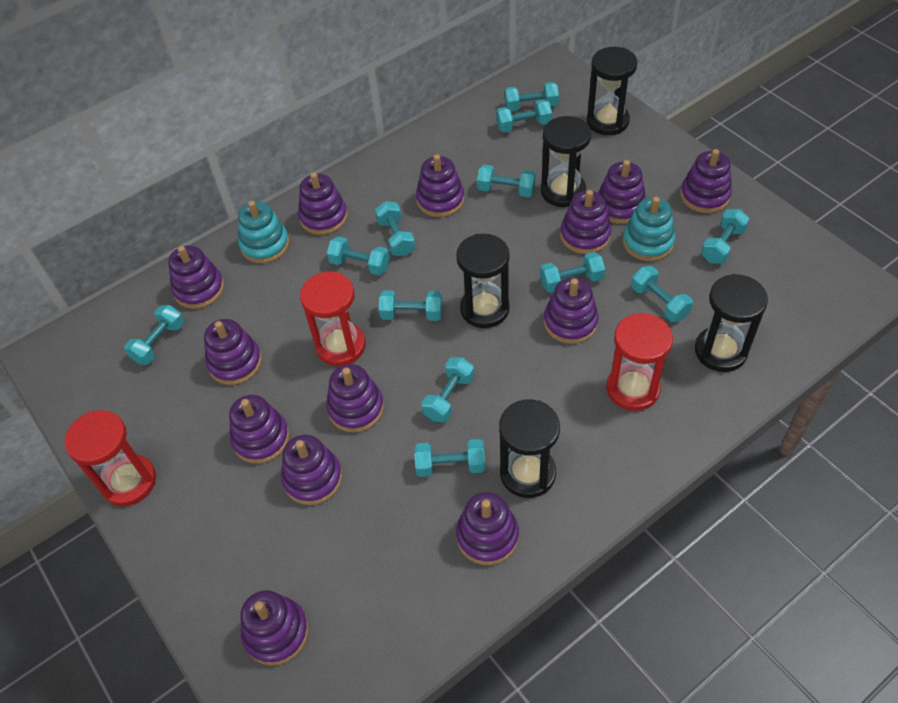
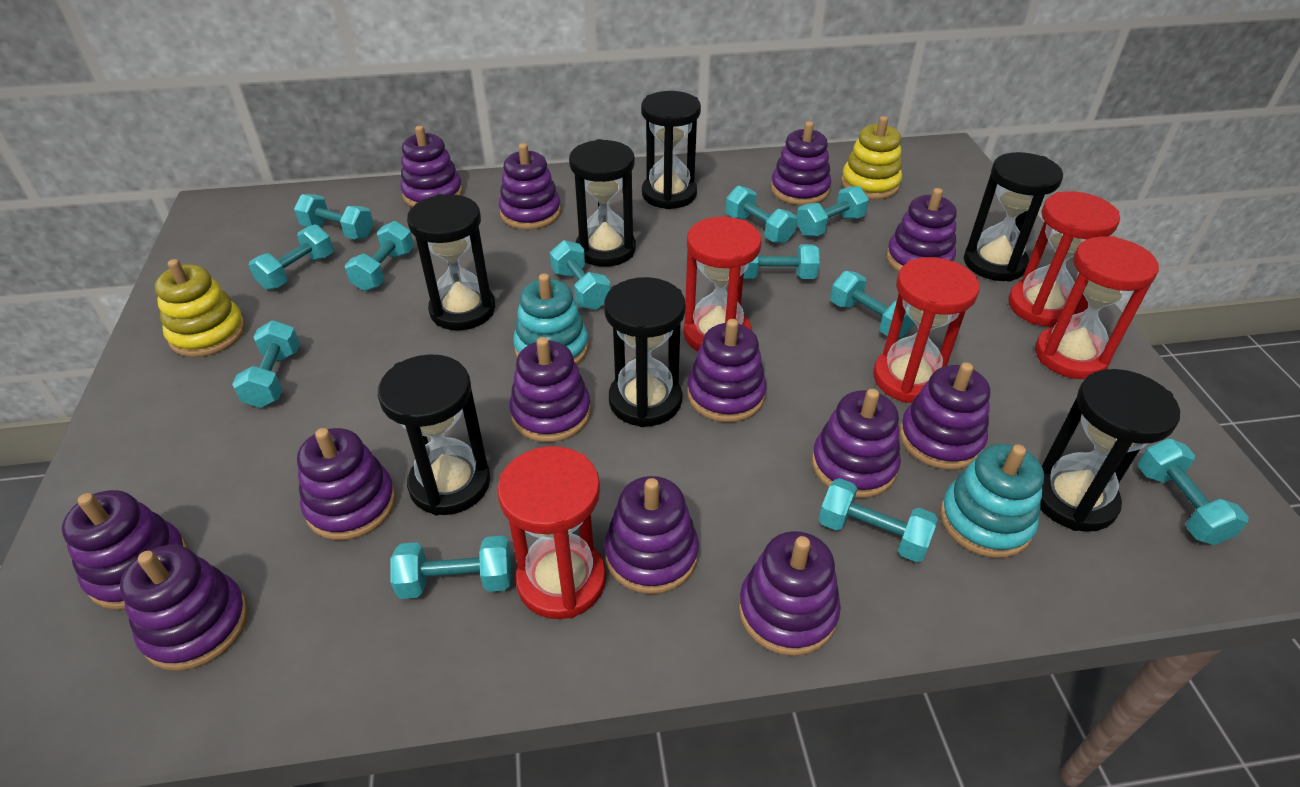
black hourglass: [456,234,510,328] [499,399,560,498] [541,116,591,207] [587,47,637,135] [695,274,768,372] = 5 -> [378,354,490,515] [407,194,495,330] [569,139,636,267] [604,277,686,427] [641,91,701,209] [964,152,1063,281] [1040,369,1180,532] = 7
red hourglass: [65,410,156,506] [300,272,365,366] [606,313,673,411] = 3 -> [497,446,606,619] [684,217,761,351] [873,257,979,403] [1008,191,1120,327] [1035,236,1159,379] = 5
yellow stacking toy: none = 0 -> [155,259,245,357] [841,116,902,199] = 2

